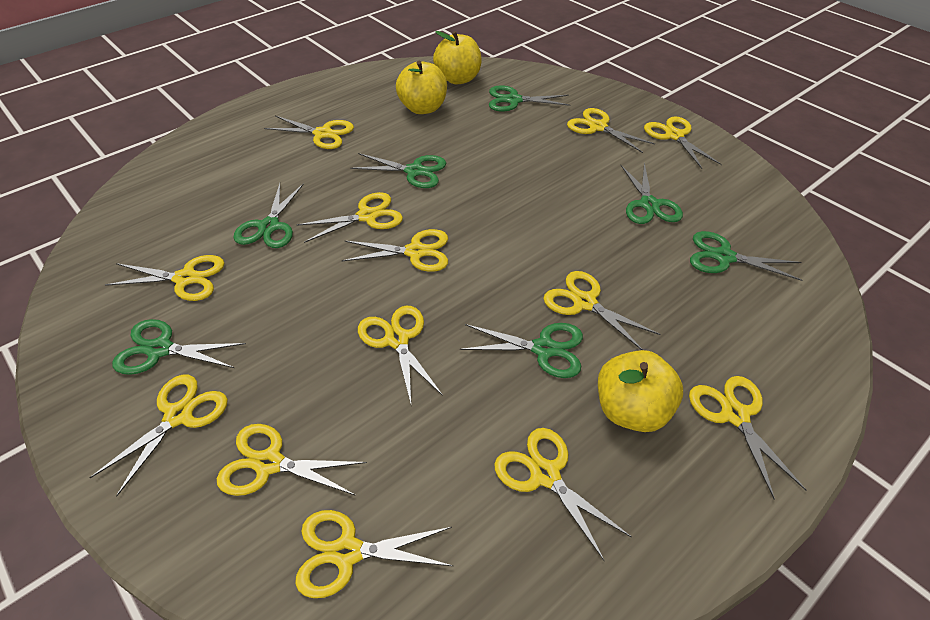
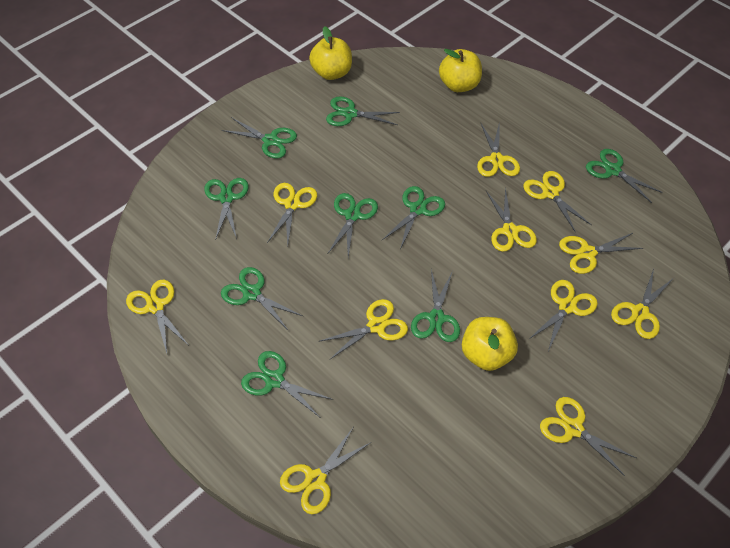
green scissors: [112,319,246,375] [233,183,304,248] [350,153,446,188] [460,323,583,378] [489,85,570,112] [621,163,683,224] [690,231,803,281] = 7 -> [204,178,249,240] [221,267,303,331] [222,117,297,159] [241,351,334,417] [326,97,400,126] [328,193,378,257] [382,186,445,249] [411,269,460,342] [586,149,663,203] = 9
yellow scissors: [89,375,228,496] [105,255,224,301] [217,424,367,496] [264,116,354,149] [295,510,453,598] [297,192,403,243] [342,229,448,272] [358,306,443,403] [494,428,631,561] [543,271,661,350] [567,108,655,153] [644,117,722,169] [689,376,807,499] = 13 -> [126,280,188,353] [267,183,317,246] [280,428,370,514] [320,299,408,360] [477,122,520,177] [486,187,537,252] [523,171,591,233] [528,280,598,351] [540,397,636,476] [559,232,643,274] [611,268,674,339] = 11

